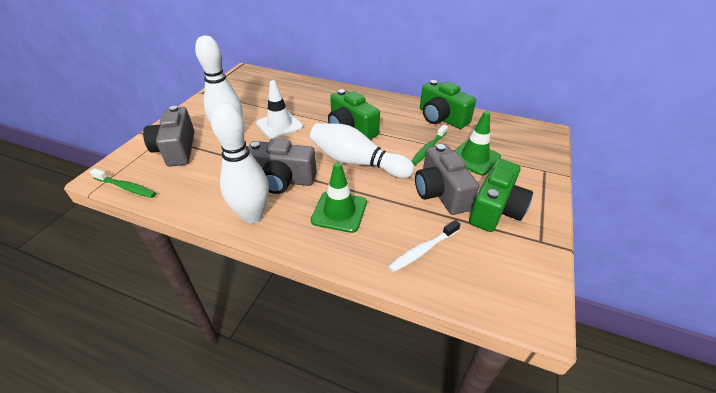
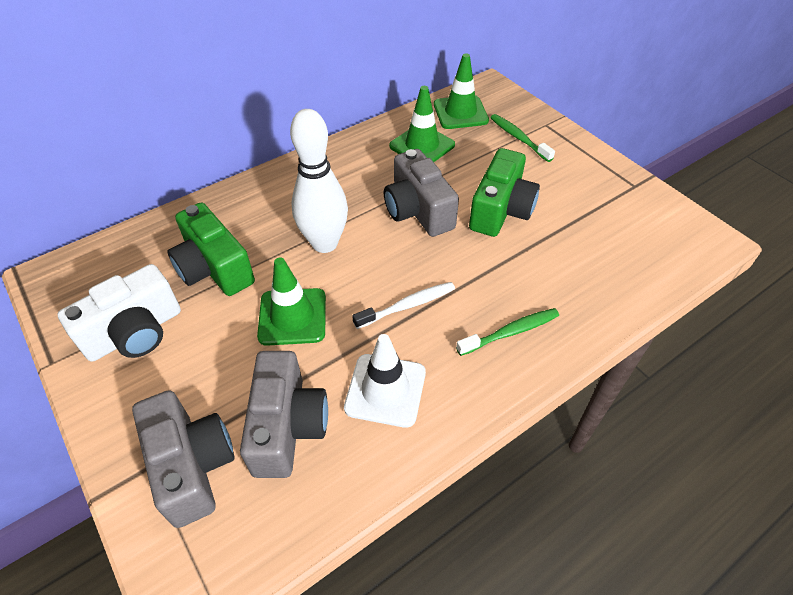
green camera: [328,89,380,139] [420,80,476,129] [469,159,533,232] = 3 -> [167,202,255,296] [469,148,540,237] = 2
green traffic cone: [311,162,367,233] [453,111,501,175] = 2 -> [257,258,326,346] [389,86,455,162] [434,54,489,129] = 3
white bowling pin: [195,36,243,123] [211,103,269,223] [310,123,414,178] = 3 -> [290,109,348,253] = 1
white camera: none = 0 -> [57,264,181,362] = 1

